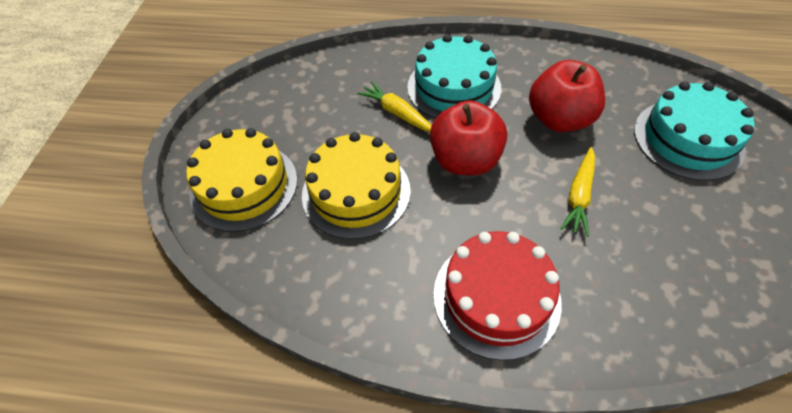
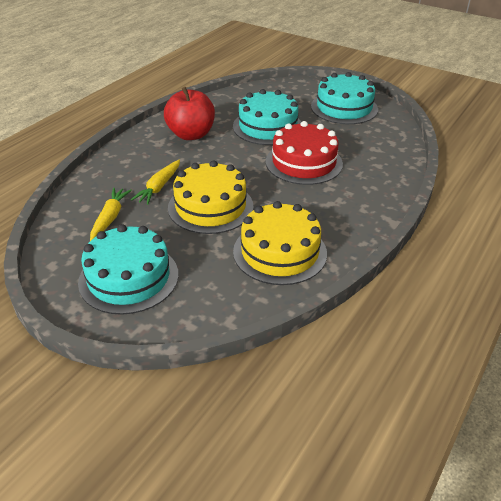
red apple: [430,100,507,175] [529,60,605,132] = 2 -> [164,87,215,140] = 1
turquoise cake: [407,34,501,119] [634,82,755,181] = 2 -> [78,224,179,315] [233,89,301,145] [311,72,378,124] = 3

